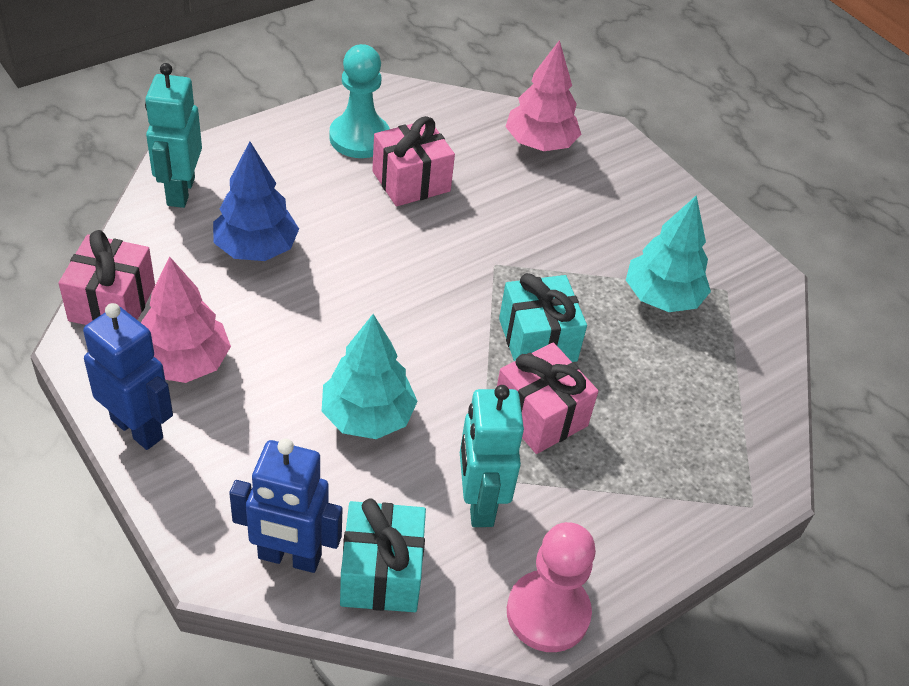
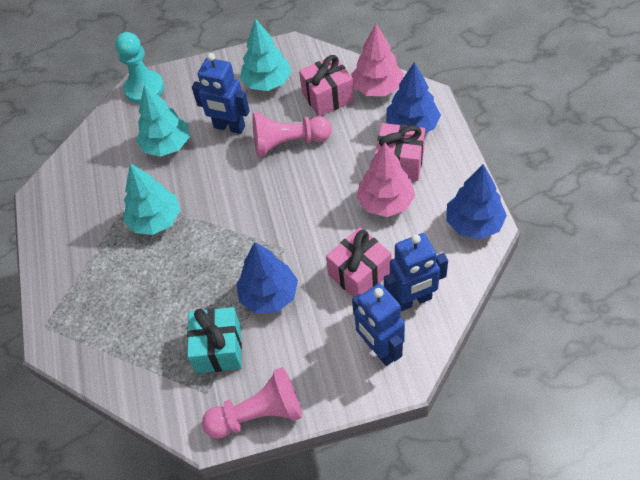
blue robot: [83,303,173,450] [229,438,342,573] = 2 -> [192,53,250,134] [352,283,405,366] [384,233,448,311] = 3
blue tree: [213,142,299,261] = 1 -> [236,242,298,314] [386,62,441,133] [446,164,507,239] = 3
pink pawn: [507,522,596,652] = 1 -> [202,367,302,439] [253,112,332,157] = 2
turquoise gift: [340,498,426,612] [499,273,587,362] = 2 -> [187,307,242,373] = 1
turquoise robot: [145,63,202,208] [460,385,524,527] = 2 -> none = 0
turquoise tree: [322,314,418,439] [626,195,711,312] = 2 -> [123,163,180,235] [136,84,190,157] [240,18,291,91] = 3

